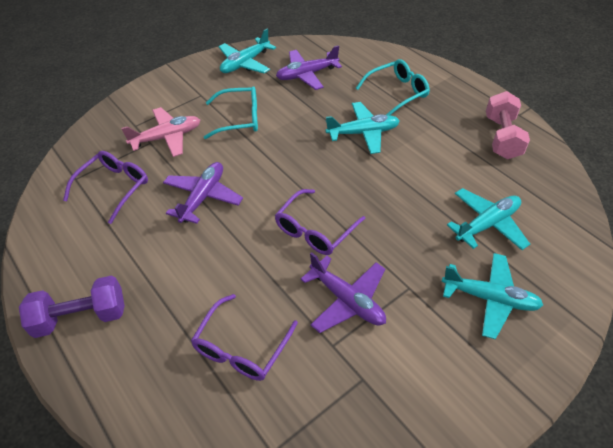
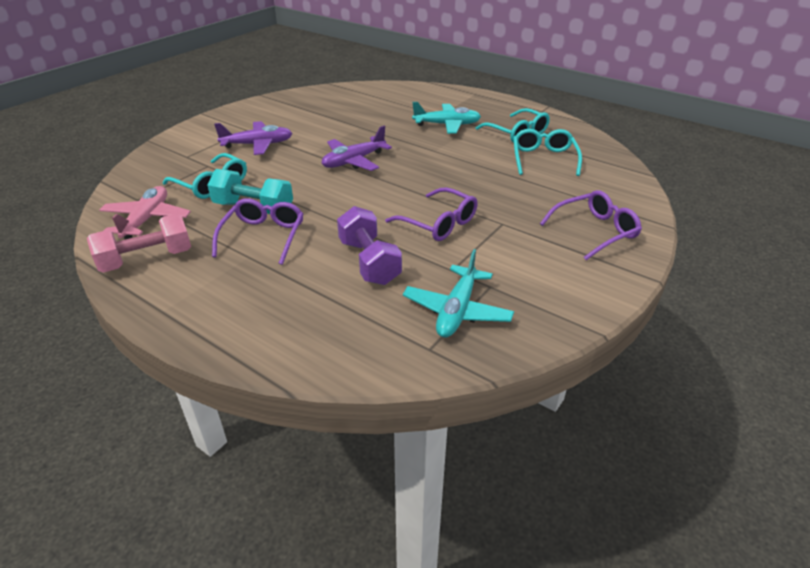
purple plane: [163,162,243,224] [276,45,342,90] [300,252,386,333] = 3 -> [214,121,292,155] [321,126,392,171] = 2
turquoise dumbbell: none = 0 -> [207,169,293,214] = 1
turquoise glasses: [204,86,258,139] [356,59,430,115] = 2 -> [163,153,247,199] [476,108,550,143] [513,129,582,176] = 3
turquoise plane: [219,28,276,73] [325,102,400,154] [442,253,543,339] [447,188,530,250] = 4 -> [403,249,514,338] [412,102,481,134] = 2

